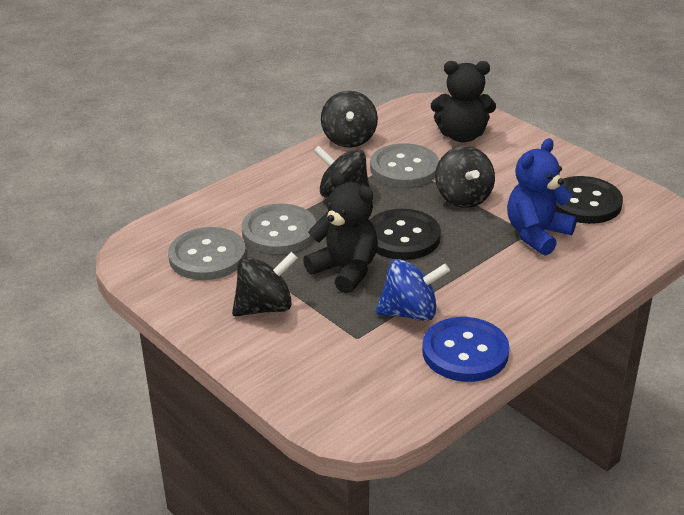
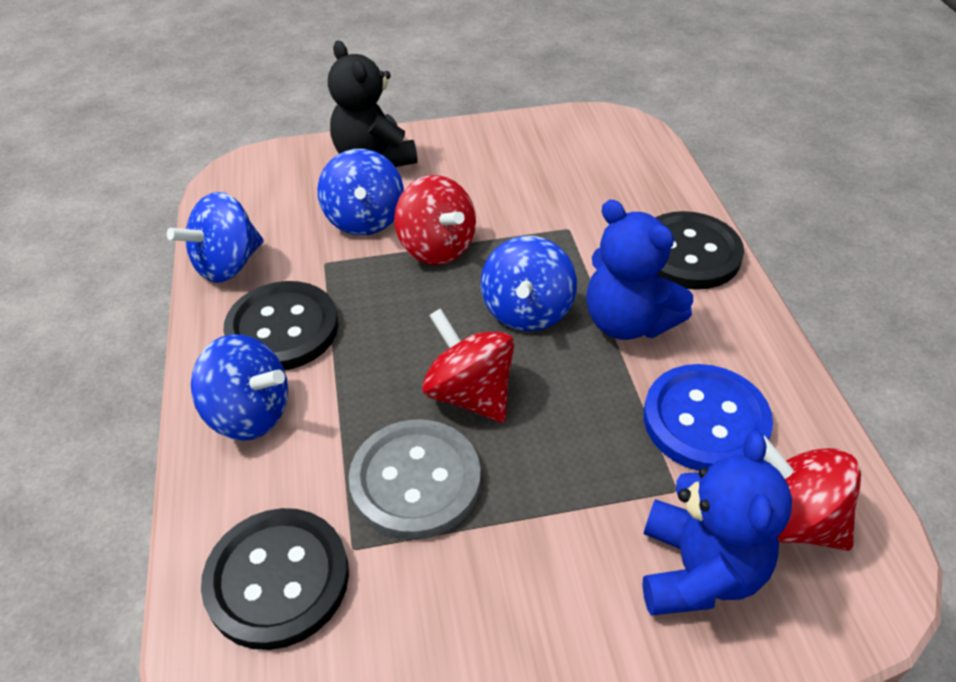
black button: [370,209,441,260] [555,176,623,224] = 2 -> [201,508,349,650] [223,281,338,370] [655,211,744,290] = 3
black spinning top: [232,252,298,316] [314,145,370,198] [321,91,378,148] [435,146,495,208] = 4 -> none = 0
black teddy bear: [303,172,378,293] [431,61,496,142] = 2 -> [328,41,418,167] = 1
blue spinning top: [376,259,450,321] = 1 -> [167,192,264,283] [191,334,288,441] [318,149,404,235] [481,236,577,331] = 4
blue teddy bear: [507,138,577,256] = 1 -> [586,200,693,340] [642,431,792,615] = 2
grey button: [168,227,246,280] [241,204,316,254] [370,143,439,187] = 3 -> [349,419,481,540] = 1
red spinning top: none = 0 -> [394,175,476,265] [422,308,514,423] [764,436,861,551] = 3

